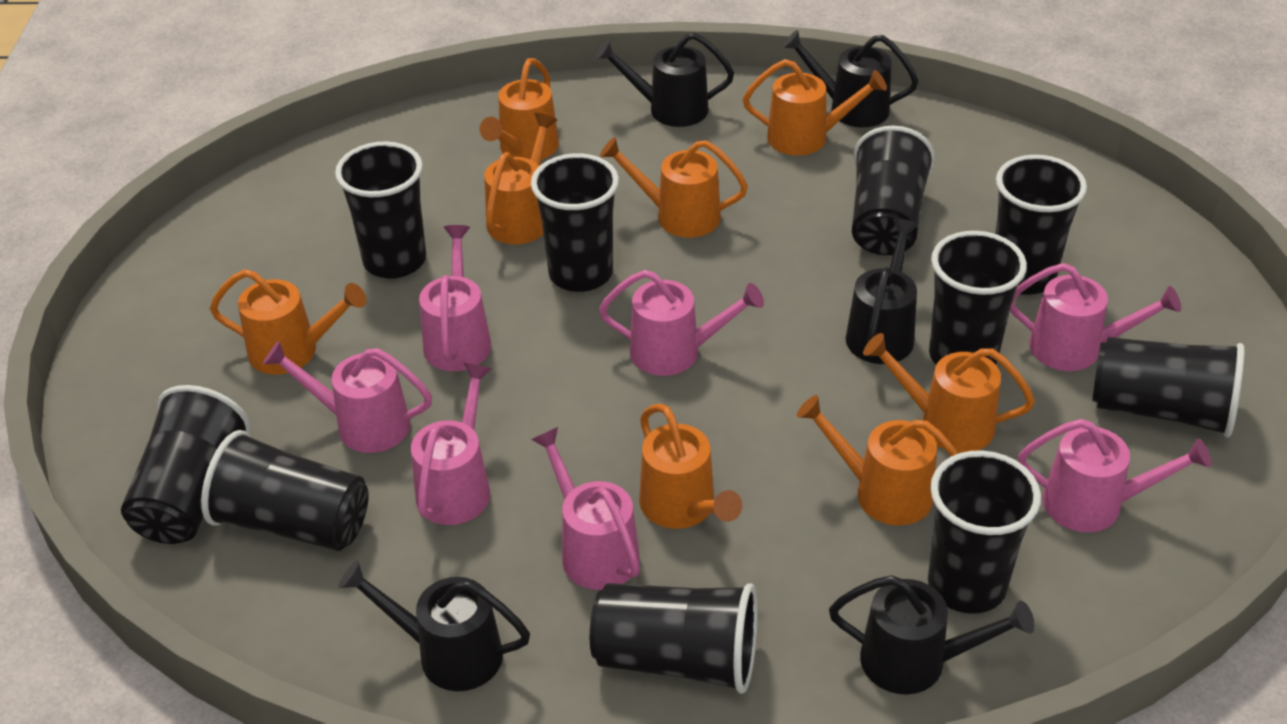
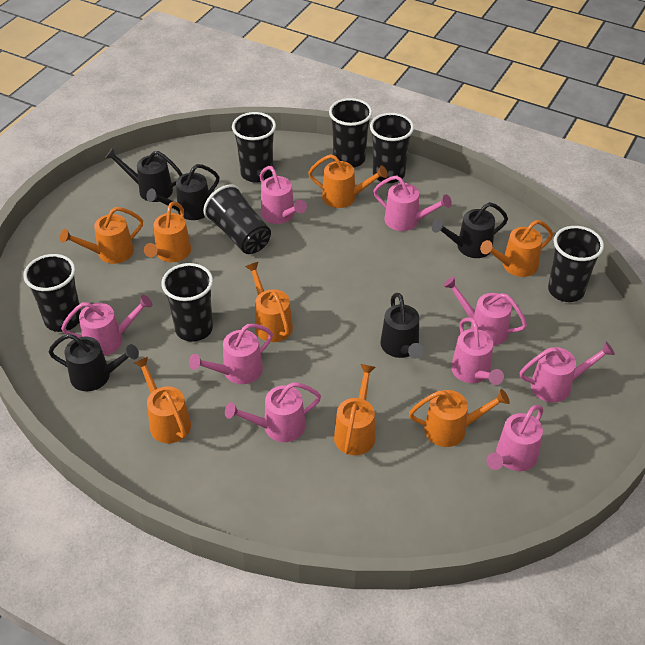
black cup: [121,385,251,544] [201,430,369,551] [335,142,426,279] [531,153,619,292] [590,583,758,694] [852,126,935,255] [928,450,1041,614] [929,231,1027,365] [995,155,1087,295] [1092,337,1245,437] = 10 -> [23,254,81,332] [161,263,213,342] [203,184,271,254] [232,112,276,183] [329,98,372,168] [370,113,414,183] [548,226,604,302] = 7
pink watering can: [263,341,432,453] [411,363,492,525] [419,225,491,371] [531,427,640,590] [599,270,764,376] [1010,263,1181,371] [1018,419,1211,532] = 7 -> [61,295,153,356] [189,324,273,384] [225,382,321,442] [260,166,307,224] [373,175,452,231] [443,276,527,346] [451,317,504,385] [486,405,543,471] [520,342,615,403] = 9

